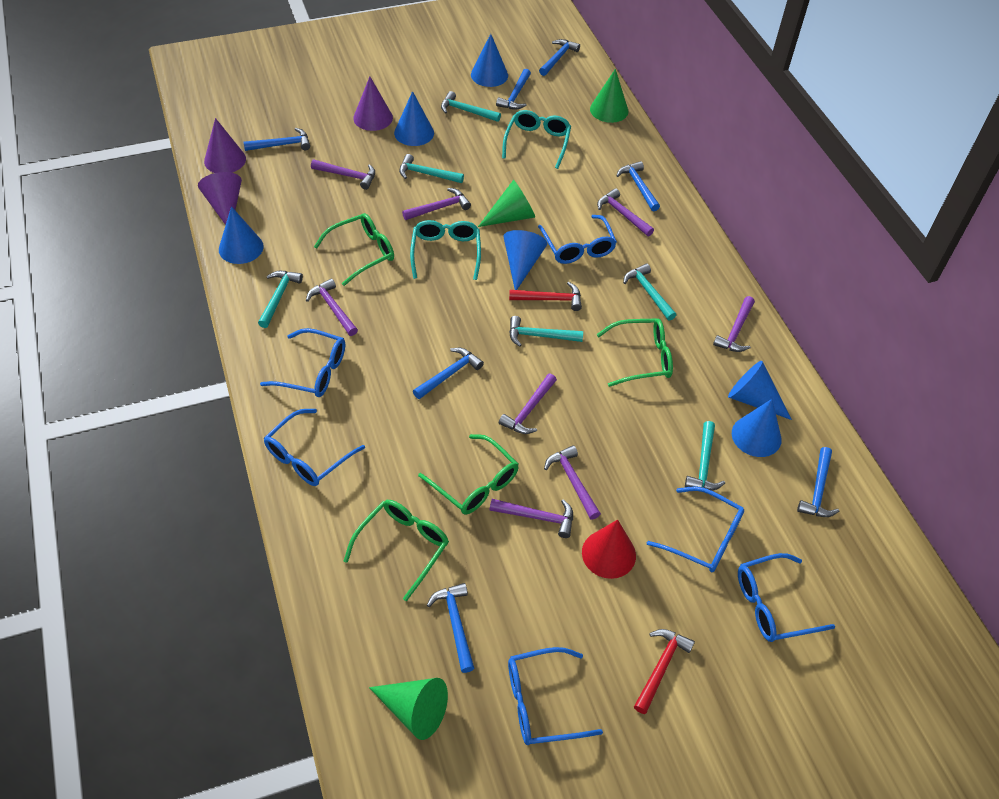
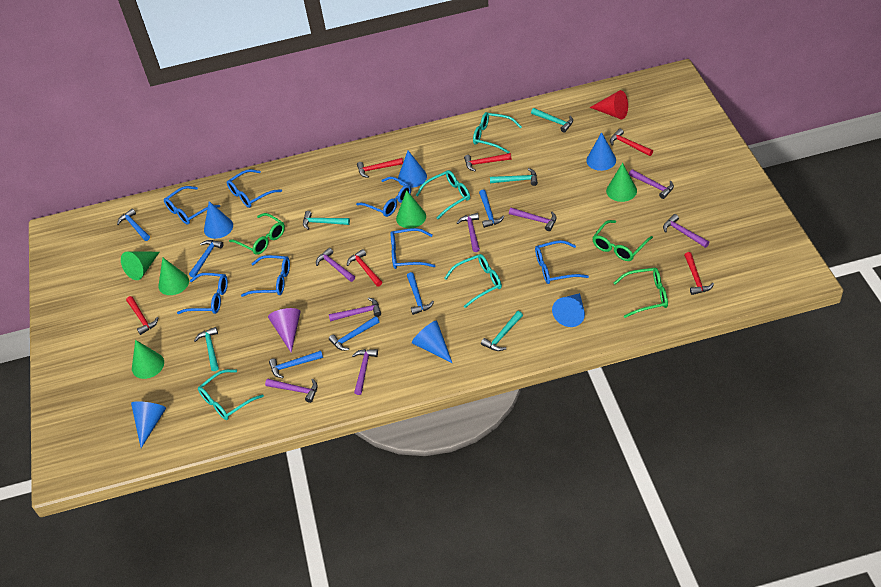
blue glasses: [260,328,345,397] [264,409,365,486] [508,647,603,745] [538,215,617,264] [647,486,744,572] [738,553,835,642] = 6 -> [164,186,220,225] [177,273,228,314] [227,169,282,208] [241,255,290,297] [356,177,411,217] [391,228,435,269] [535,240,589,284] = 7
blue hammer: [243,128,310,151] [413,348,484,399] [427,583,474,673] [496,69,531,110] [539,39,580,76] [616,161,660,211] [797,447,839,517] = 7 -> [117,208,150,241] [189,240,223,277] [269,351,323,378] [329,316,380,351] [407,272,434,315] [479,190,505,228] = 6
green cone: [369,678,448,740] [478,180,535,227] [590,69,628,123] = 3 -> [121,252,160,280] [132,340,164,379] [159,257,189,295] [396,190,426,229] [606,163,637,202] = 5
green glasses: [314,213,394,286] [344,500,449,601] [418,434,518,515] [596,318,673,387] = 4 -> [229,213,285,255] [592,220,653,261] [614,268,668,318] = 3
purple cone: [198,172,242,225] [204,118,246,173] [353,77,393,131] = 3 -> [268,308,301,353] = 1
red hammer: [509,282,582,311] [634,629,695,714] = 2 -> [126,296,158,335] [347,249,382,287] [357,158,403,178] [464,153,511,171] [610,129,653,156] [684,252,714,295] = 6
turquoise glasses: [410,220,481,280] [502,110,571,169] = 2 -> [198,369,264,420] [416,170,470,219] [444,254,502,308] [473,112,522,153] = 4
turquoise hammer: [258,271,303,328] [399,154,464,183] [441,91,501,122] [509,316,583,347] [623,263,676,321] [685,421,725,490] = 6 -> [194,327,219,371] [303,211,350,230] [481,311,523,351] [490,168,538,186] [531,108,573,133] = 5

